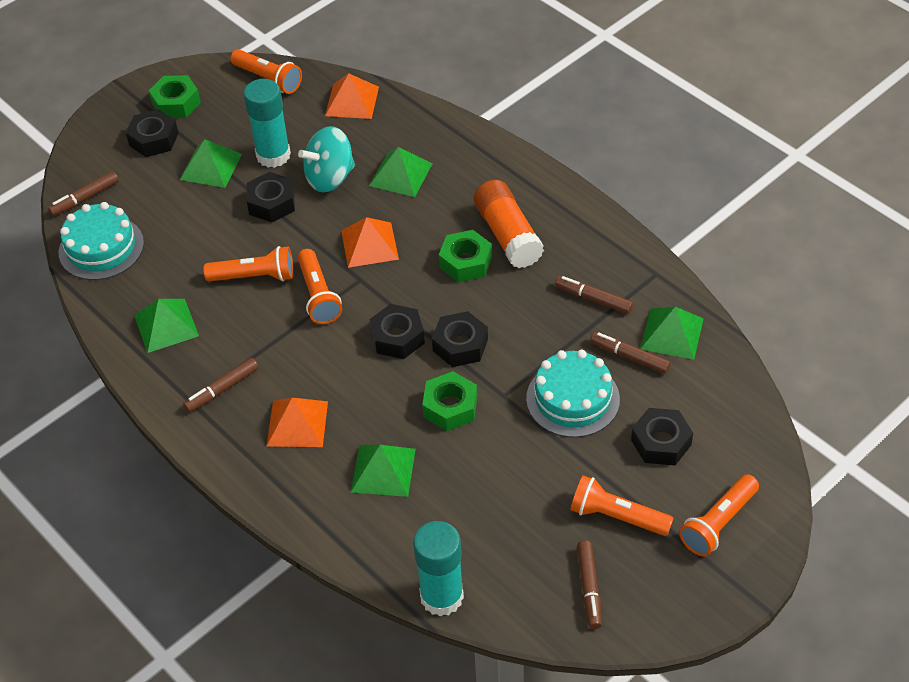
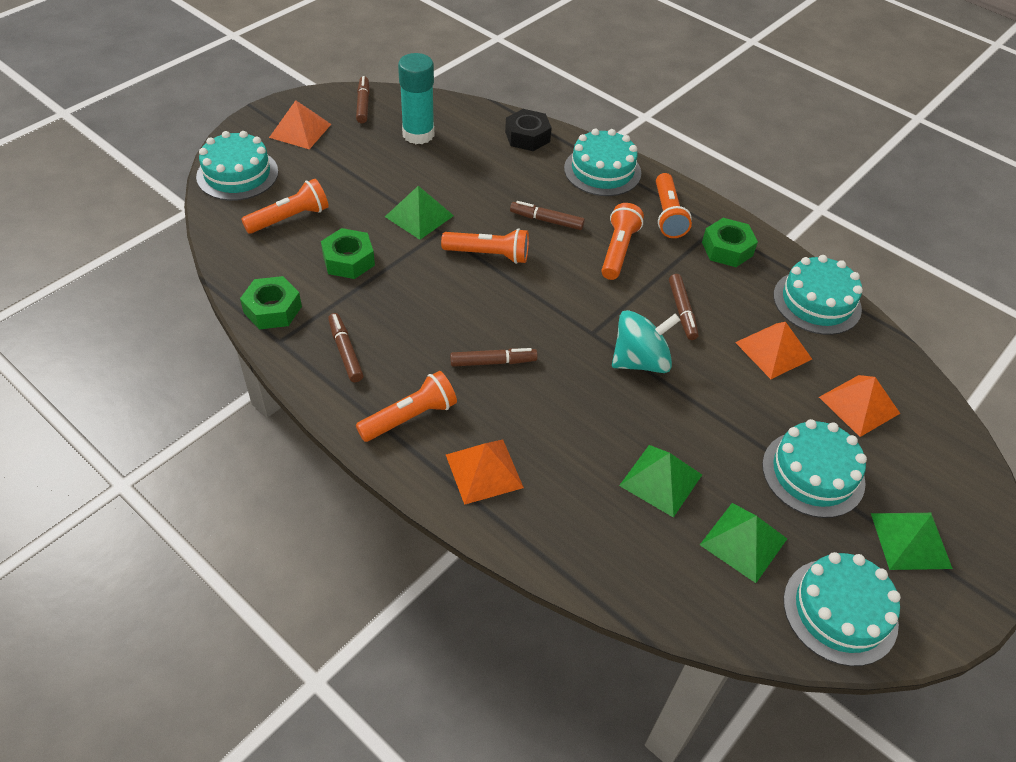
black nut: [126,109,179,157] [247,172,295,222] [370,304,425,359] [432,311,488,367] [631,408,693,465] = 5 -> [505,109,552,151] = 1
green pyramid: [134,299,199,353] [180,139,242,188] [351,445,416,497] [369,147,432,197] [640,307,704,360] = 5 -> [385,186,454,240] [619,445,702,518] [700,503,787,583] [871,513,953,570] = 4
orange glue stick: [474,180,544,268] = 1 -> none = 0
orange pyramid: [267,398,328,447] [325,73,379,119] [341,217,399,268] = 3 -> [269,100,331,149] [446,440,524,505] [735,322,812,379] [819,375,900,437] = 4
turquoise cake: [59,202,144,280] [526,350,620,438] = 2 -> [196,131,278,201] [564,129,641,196] [762,419,867,518] [773,255,863,335] [783,552,901,666] = 5
turquoise glue stick: [243,79,291,168] [413,521,464,617] = 2 -> [398,53,434,144] = 1

